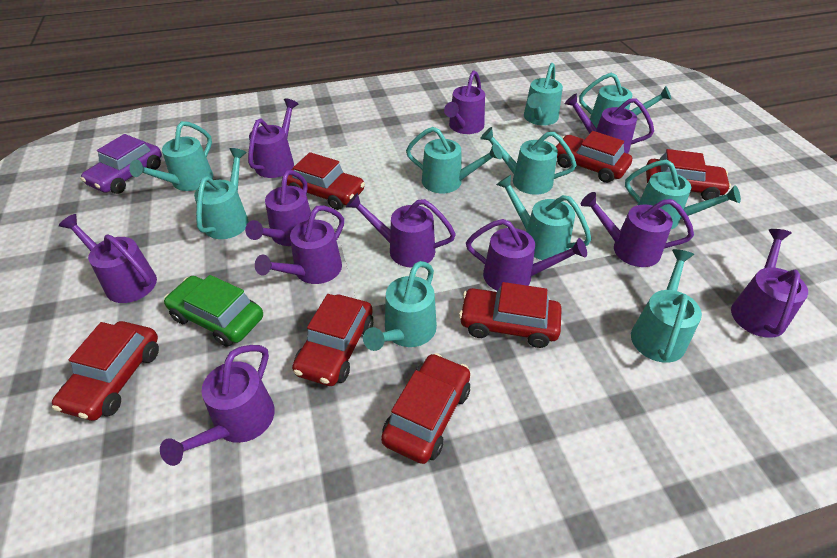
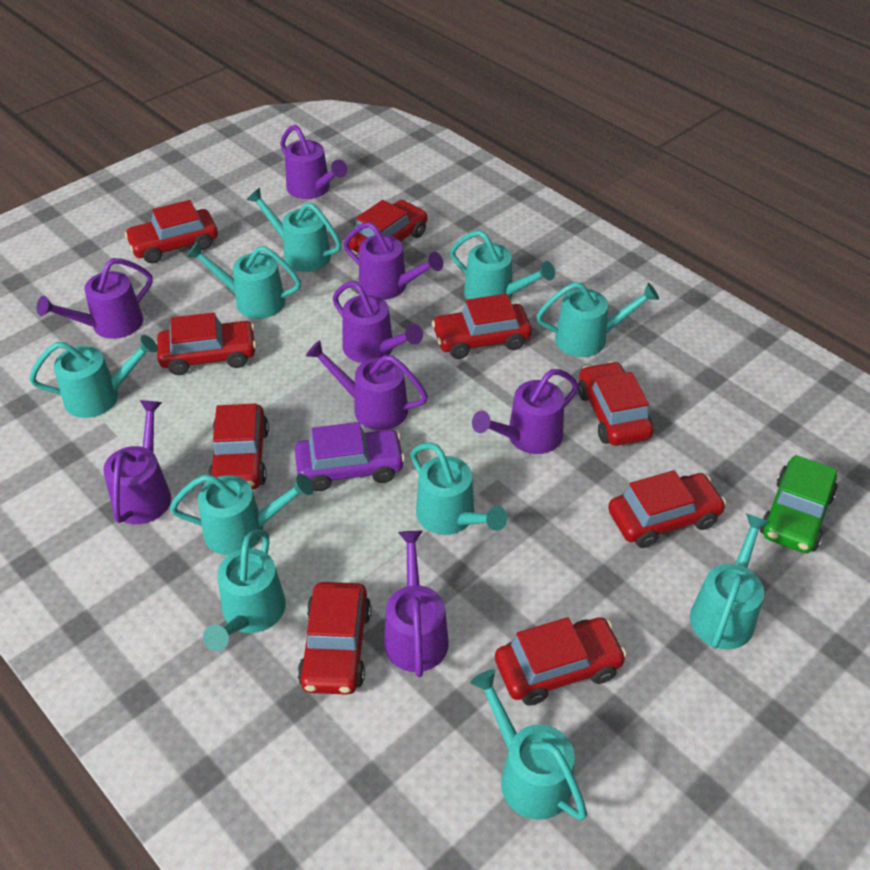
purple watering can: [59,214,157,303] [160,345,275,466] [245,170,311,246] [248,98,298,178] [255,205,344,284] [346,193,456,268] [444,70,485,134] [466,219,587,291] [565,93,654,154] [581,192,694,267] [731,229,808,338] = 11 -> [37,258,153,339] [103,400,171,524] [280,125,348,199] [306,340,428,430] [333,281,423,363] [343,222,443,300] [384,531,449,677] [472,369,579,454] = 8
red car: [52,321,159,421] [287,152,365,210] [292,294,373,386] [381,353,470,464] [459,282,562,348] [555,131,632,183] [646,149,731,200] = 7 -> [124,200,218,264] [157,312,257,375] [208,404,269,490] [298,582,371,695] [349,200,427,253] [432,294,532,359] [495,617,627,706] [578,361,654,446] [608,470,726,548] = 9

